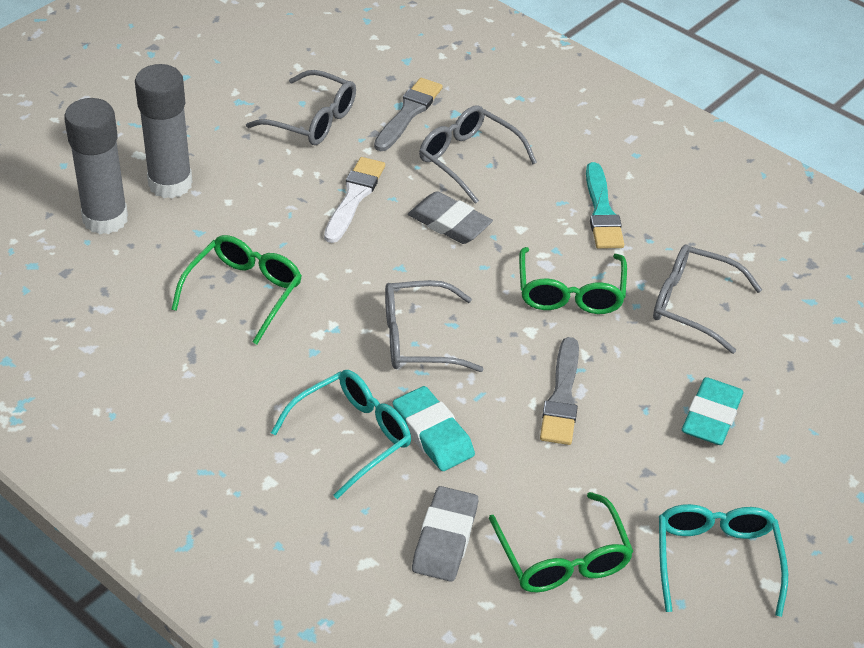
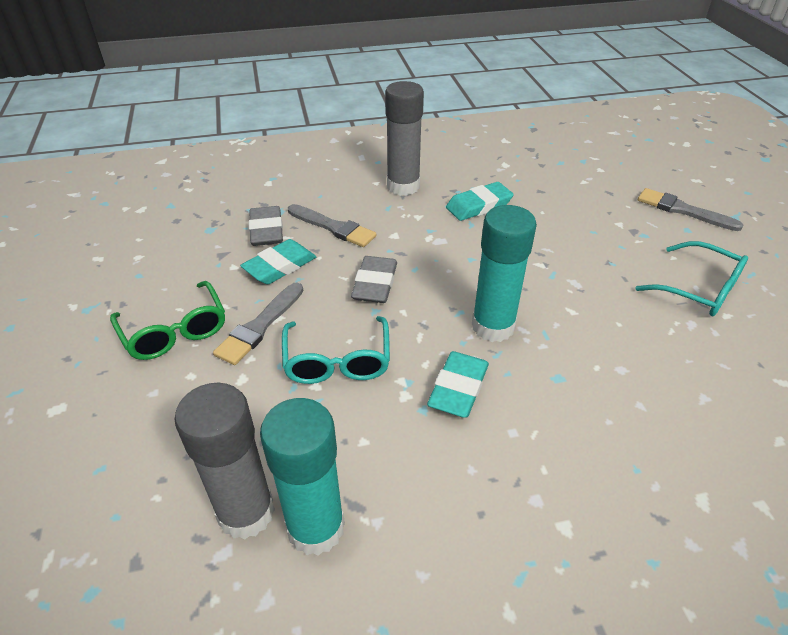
green glasses: [171,235,302,344] [489,492,634,592] [519,247,627,314] = 3 -> [110,281,225,360] = 1
grey brush: [374,78,443,151] [540,337,579,445] = 2 -> [213,283,303,365] [288,204,377,247] [638,188,743,231] = 3
grey glasses: [246,70,356,145] [385,280,483,372] [419,105,537,204] [653,245,762,354] = 4 -> none = 0
turquoise brush: [586,162,624,249] = 1 -> none = 0
turquoise eraser: [393,386,475,471] [682,377,743,445] = 2 -> [240,239,316,284] [427,351,489,418] [446,182,514,221] = 3
turquoise glue stick: none = 0 -> [260,398,345,556] [472,205,537,342] = 2
white brush: [324,157,385,243] = 1 -> none = 0

